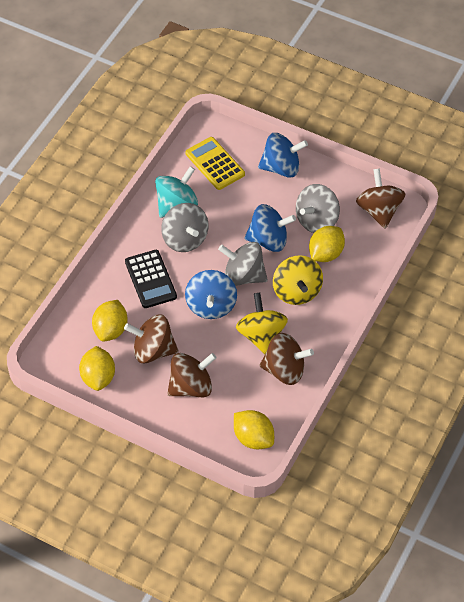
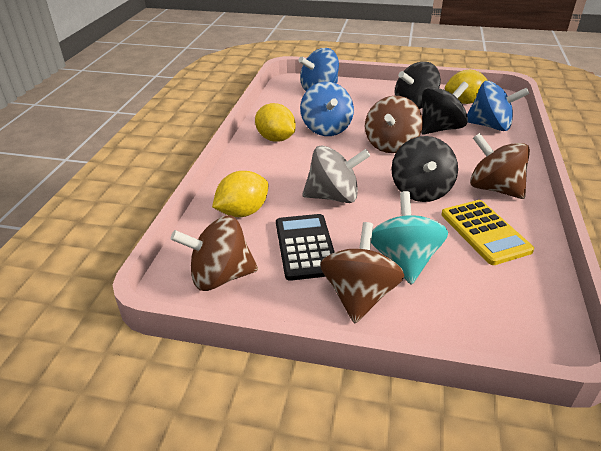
black spinning top: none = 0 -> [391,136,458,202] [395,62,441,109] [421,82,469,135] = 3
grey spinning top: [161,203,209,252] [218,242,268,286] [296,184,340,233] = 3 -> [302,145,370,203] = 1
yellow lemon: [79,346,115,391] [92,300,128,341] [234,410,274,449] [309,226,345,262] = 4 -> [212,171,268,217] [255,103,296,142] [445,70,488,104] = 3
yellow spinning top: [236,293,288,354] [273,255,323,305] = 2 -> none = 0

